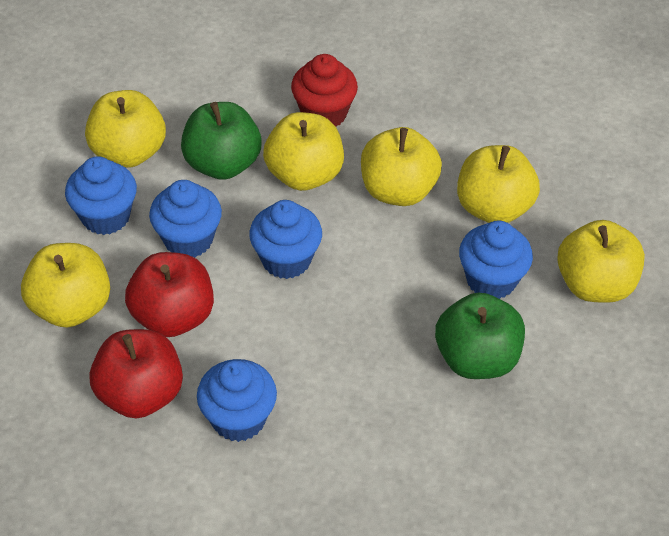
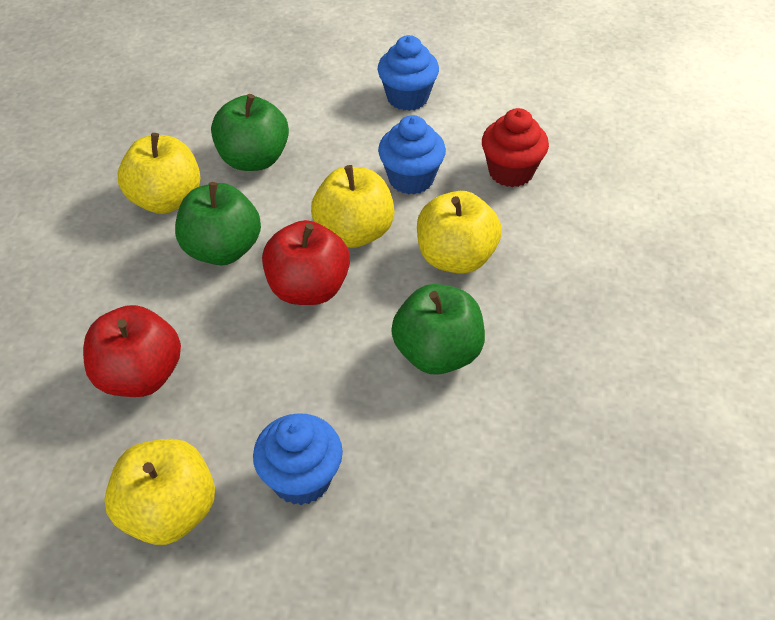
blue cupcake: [65,156,137,235] [149,180,222,258] [197,359,277,442] [249,200,322,279] [459,221,533,299] = 5 -> [253,413,343,505] [378,35,439,111] [378,115,446,195] = 3
green apple: [181,102,261,180] [435,293,525,379] = 2 -> [175,182,261,265] [211,94,289,171] [391,284,485,375] = 3
yellow apple: [21,243,110,328] [85,90,166,168] [263,112,344,191] [361,127,442,206] [457,145,540,223] [557,220,645,303] = 6 -> [104,439,215,545] [118,133,201,214] [311,165,395,248] [417,191,502,274] = 4

